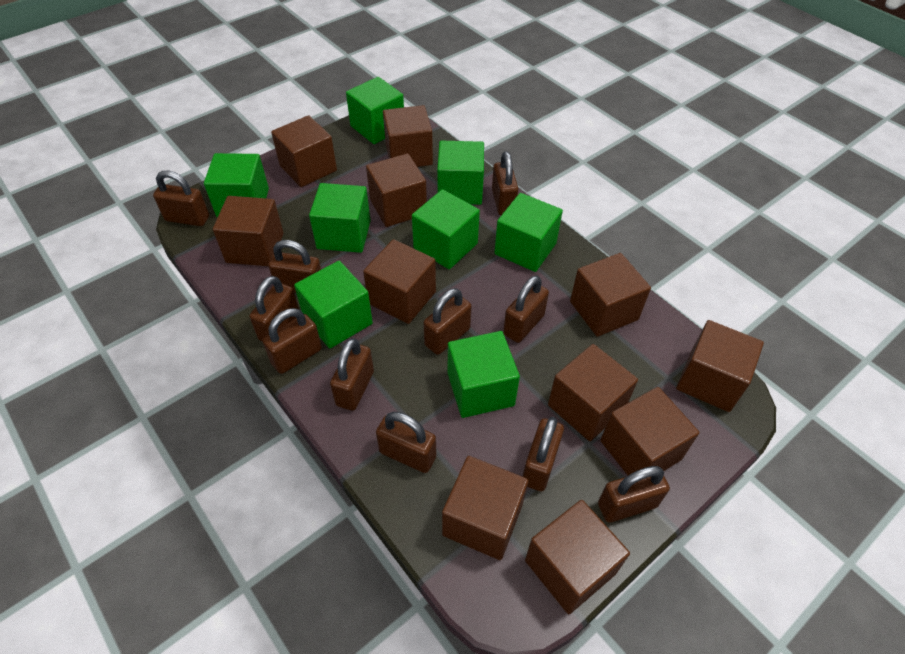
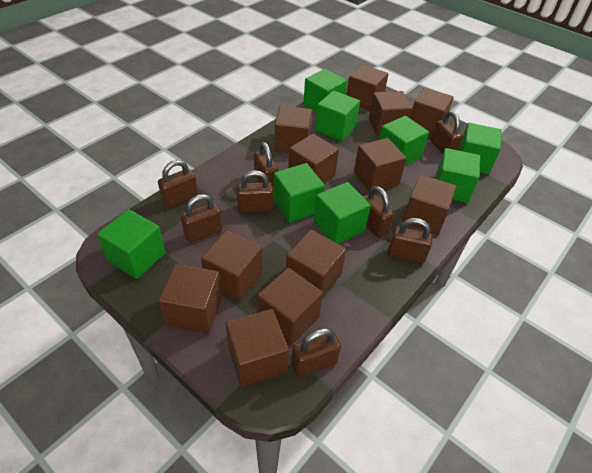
brown cube: [213,196,284,266] [271,115,337,187] [363,239,436,324] [366,154,427,227] [383,105,433,167] [442,456,528,560] [525,500,630,614] [548,344,638,441] [570,253,651,337] [600,387,699,475] [676,320,764,412] = 11 -> [159,264,222,334] [201,230,262,302] [226,309,289,387] [257,268,323,346] [274,106,312,153] [286,230,346,297] [288,134,339,184] [347,64,388,111] [354,138,407,191] [369,91,413,136] [403,174,457,235] [410,88,454,136] = 12
brown padlock: [153,171,209,226] [249,276,299,341] [262,308,322,374] [268,240,321,293] [330,338,374,411] [376,412,436,473] [423,288,472,355] [492,151,518,215] [503,276,549,343] [522,417,564,491] [598,466,670,523] = 11 -> [158,160,198,208] [181,194,222,243] [237,170,273,213] [254,142,278,187] [291,328,341,377] [363,186,394,238] [388,218,433,264] [431,111,463,154] = 8

